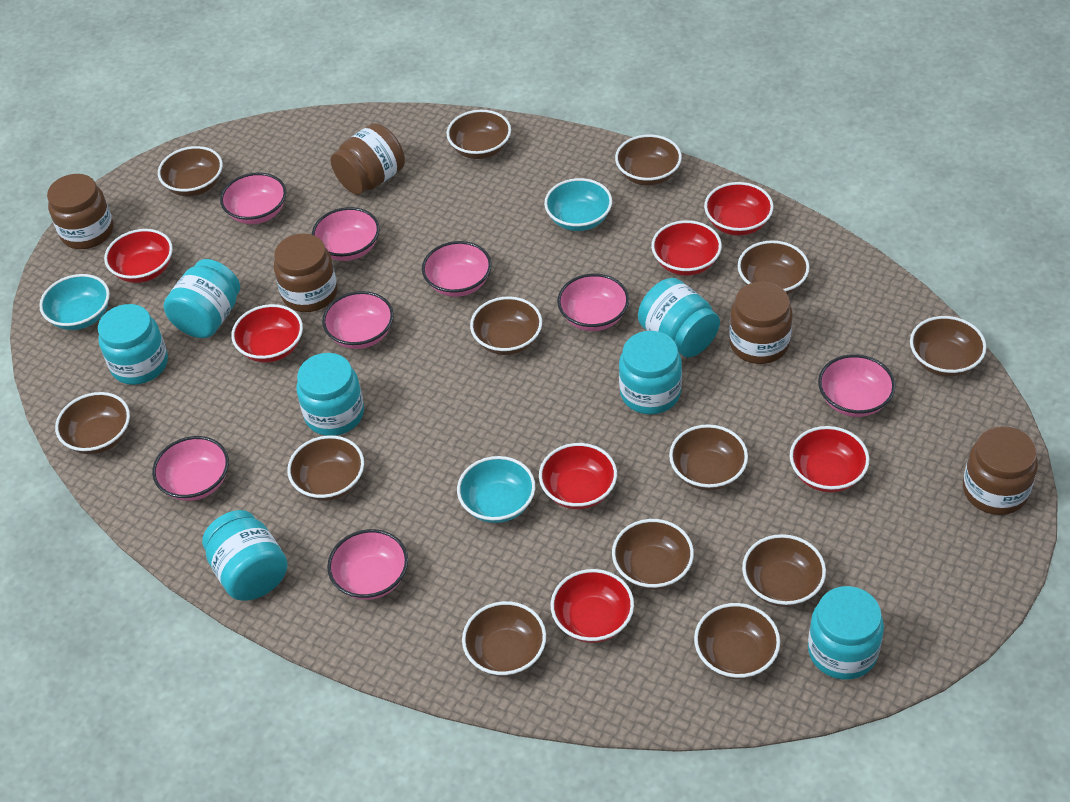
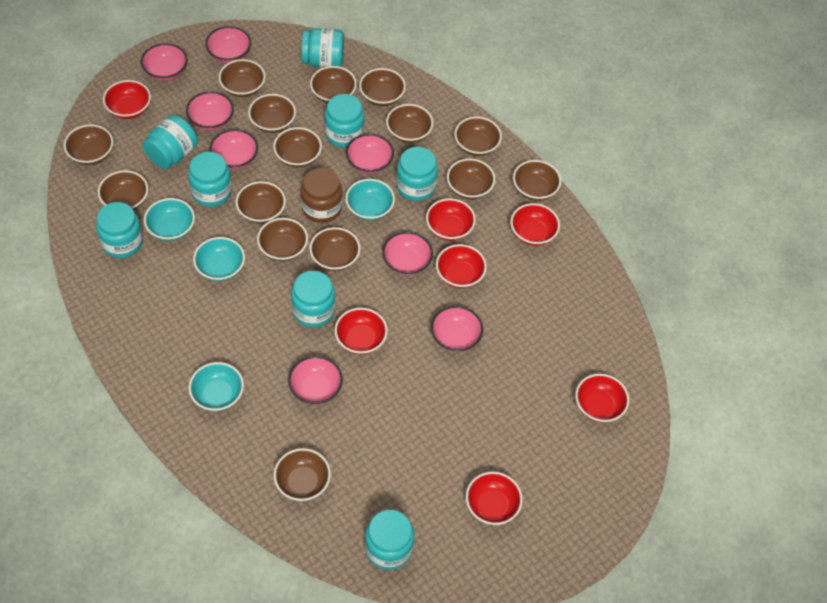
brown bowl: [55,392,130,454] [158,146,223,196] [287,435,364,501] [447,110,511,159] [462,601,546,677] [470,296,542,355] [612,519,694,590] [615,134,682,186] [669,424,748,490] [694,603,780,679] [738,240,810,295] [742,534,826,607] [910,316,986,377] = 13 -> [64,124,113,165] [98,170,148,210] [219,59,266,97] [236,181,286,224] [248,94,296,133] [257,218,308,261] [273,127,322,167] [274,448,331,501] [309,227,360,271] [310,66,357,103] [359,68,406,106] [386,104,433,143] [447,158,495,199] [454,117,502,156] [513,160,561,201] = 15
brown jar: [47,174,113,249] [274,233,338,312] [331,123,405,195] [729,282,793,364] [963,426,1038,515] = 5 -> [301,168,342,223] = 1
turquoise bowl: [39,274,110,330] [457,456,535,523] [544,178,612,231] = 3 -> [144,198,195,241] [189,362,244,411] [193,237,245,281] [345,179,395,221] = 4
turquoise jar: [98,304,168,385] [164,259,240,338] [202,510,288,601] [296,353,364,436] [619,331,682,414] [638,278,720,358] [808,586,884,680] = 7 -> [96,202,143,258] [142,115,198,169] [188,152,232,207] [291,271,335,327] [301,28,344,68] [324,94,364,148] [365,510,414,570] [396,147,438,201] = 8

